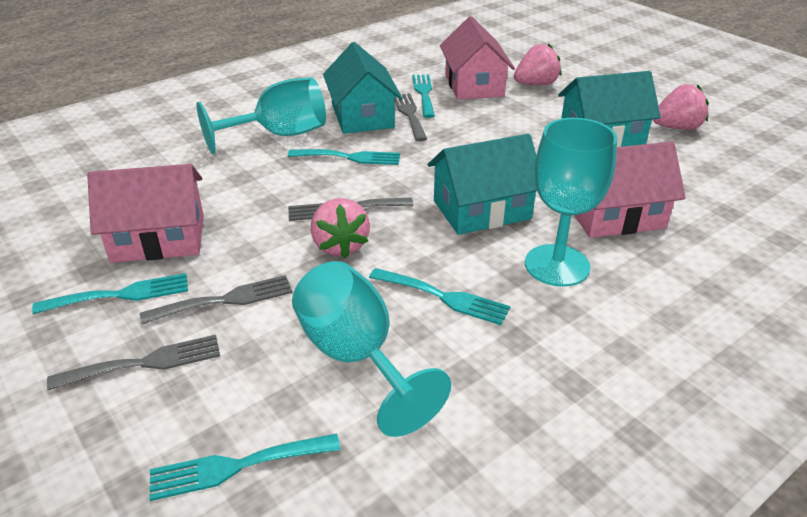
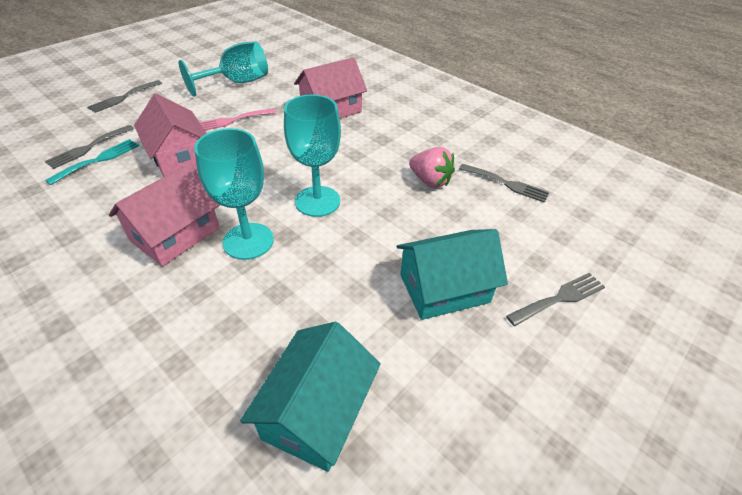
pink fork: none = 0 -> [199,108,276,130] = 1
pink strawberry: [311,198,370,258] [514,43,561,85] [653,84,709,130] = 3 -> [409,147,455,188] = 1
turquoise fork: [32,273,188,314] [150,434,341,501] [288,149,400,165] [369,268,511,325] [412,74,435,118] = 5 -> [45,139,139,185] = 1
turquoise house: [323,42,402,134] [428,134,537,235] [558,71,661,147] = 3 -> [240,322,381,472] [396,229,508,320] = 2

